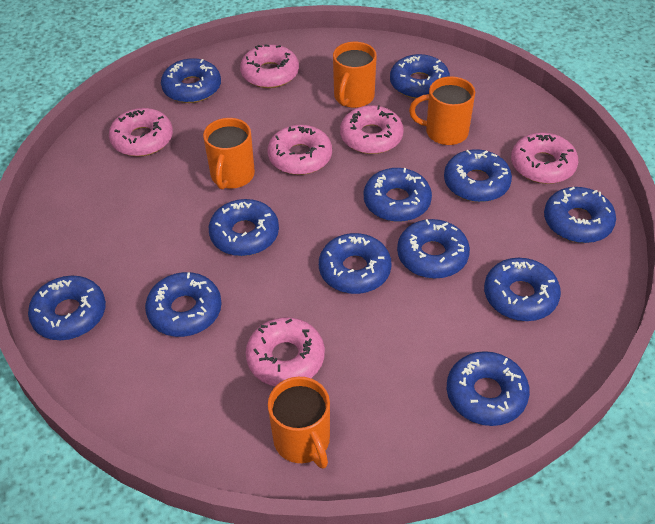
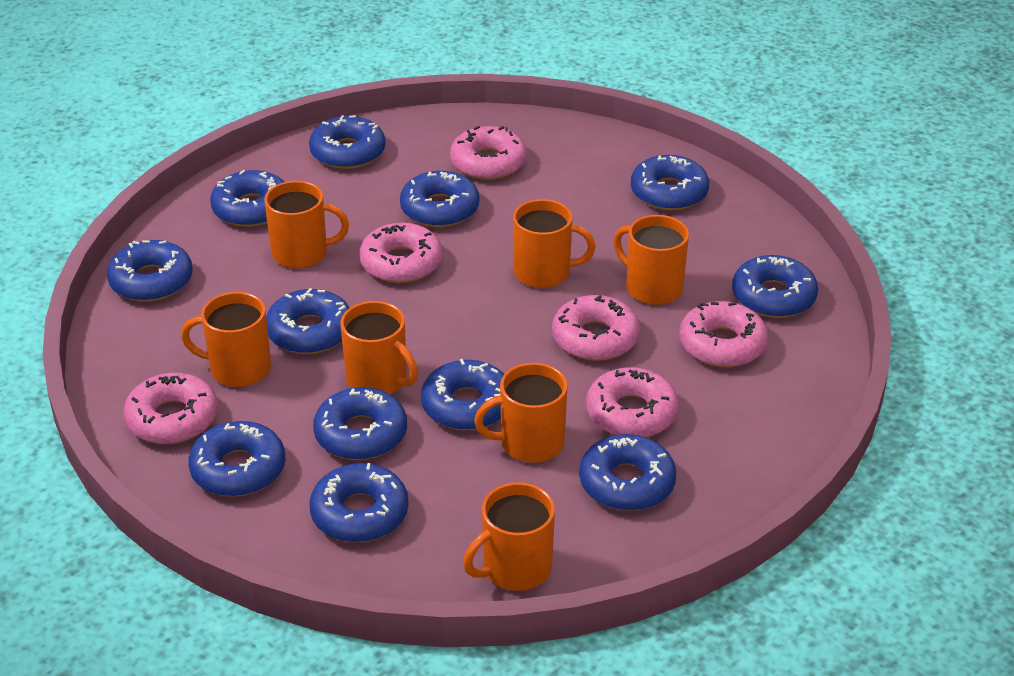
orange mug: [203,118,255,190] [268,377,330,469] [333,42,377,108] [409,76,475,145] = 4 -> [181,292,271,387] [264,181,349,269] [340,301,418,394] [463,482,555,591] [474,363,568,463] [513,199,595,288] [613,215,689,305] = 7

